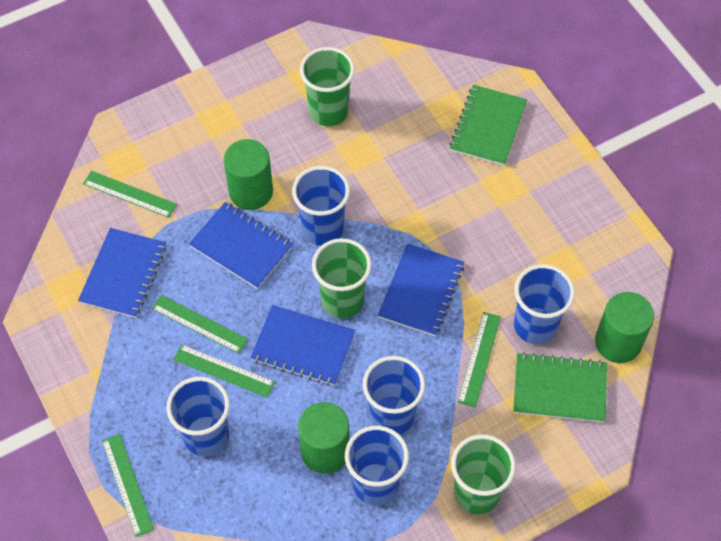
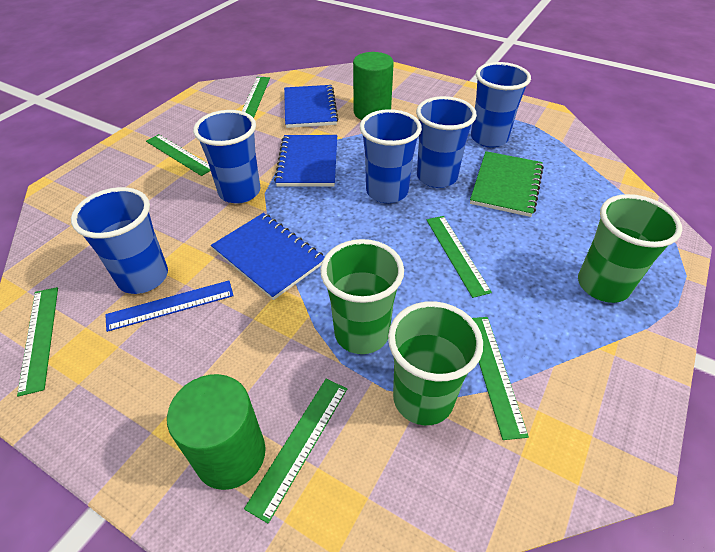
blue notebook: [78,228,166,318] [189,202,293,289] [250,305,355,386] [378,243,464,337] = 4 -> [211,213,324,300] [274,135,337,186] [284,85,338,128] = 3
blue ruler: none = 0 -> [105,280,234,332] = 1
green cylinder: [224,139,273,210] [298,402,350,473] [595,292,654,363] = 3 -> [167,374,266,490] [353,52,394,120] = 2
green notebook: [449,85,527,166] [513,352,607,423] = 2 -> [470,151,544,217] = 1
green ruler: [83,171,177,218] [102,434,154,537] [152,295,248,354] [173,344,275,398] [458,312,501,408] = 5 -> [17,287,58,397] [146,134,210,176] [242,77,270,118] [244,379,347,523] [427,216,492,298] [472,317,529,440] = 6

